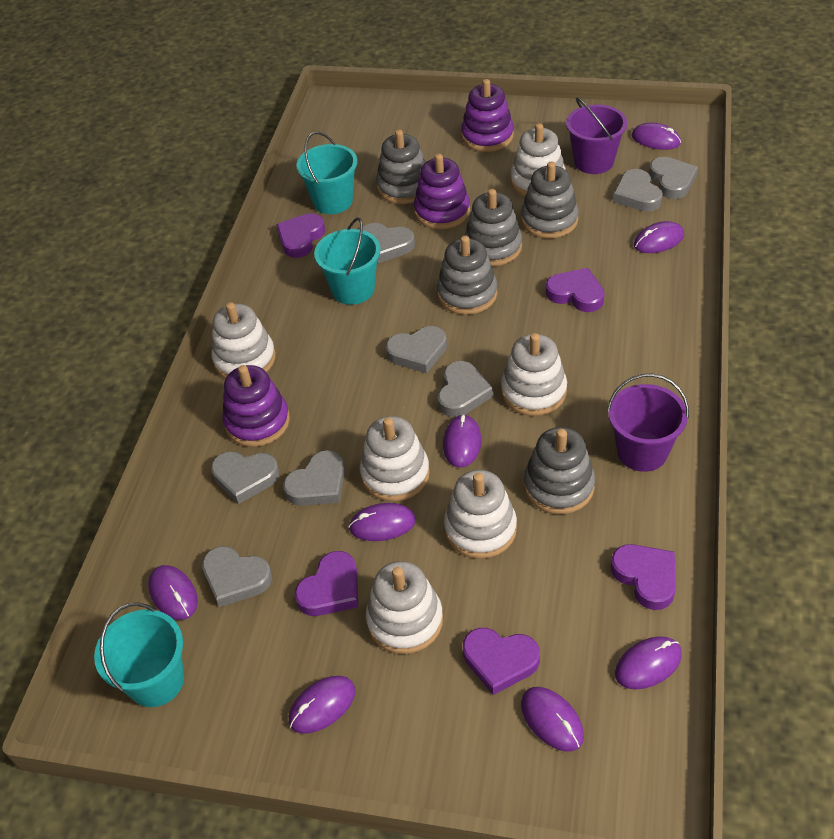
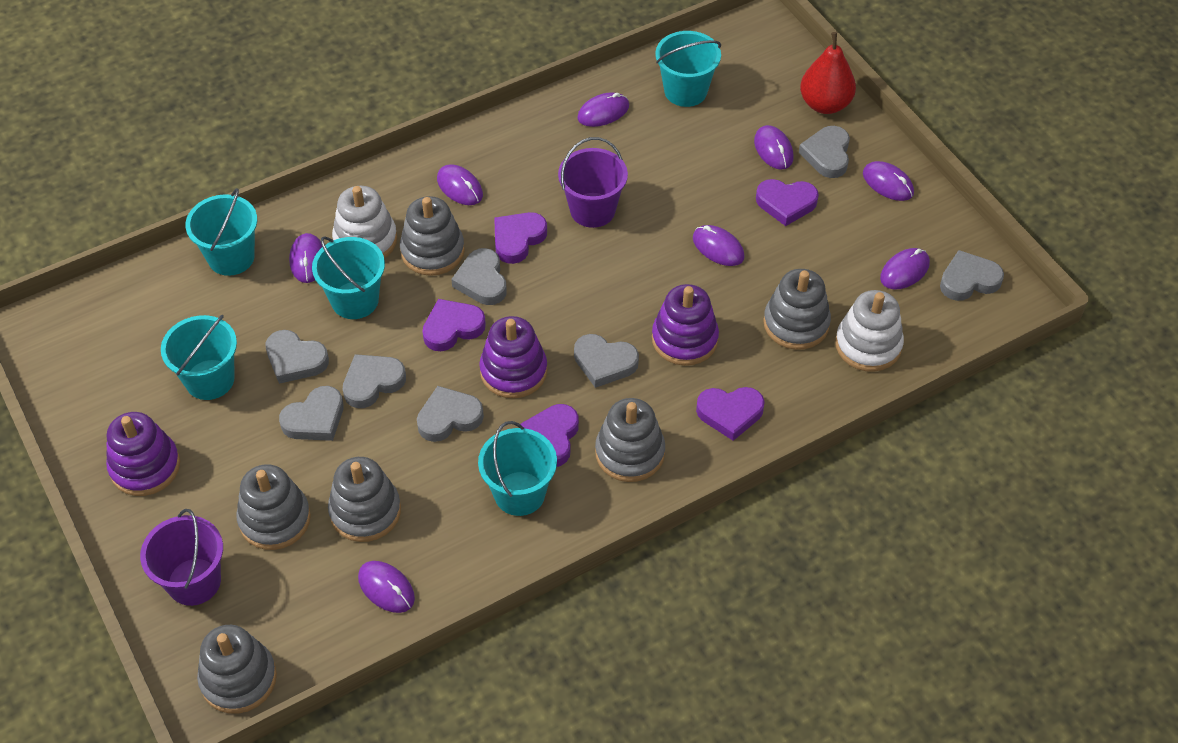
grey stacking toy: [376,130,426,204] [437,236,498,315] [464,189,522,266] [521,162,579,238] [524,427,595,514] = 5 -> [197,625,277,714] [237,464,311,550] [328,457,401,542] [400,196,465,276] [595,398,665,482] [763,269,831,350] = 6
red pear: none = 0 -> [800,32,856,114] = 1
turquoise bucket: [94,602,184,707] [296,132,357,214] [314,218,381,305] = 3 -> [161,315,237,400] [185,188,257,276] [312,236,385,319] [478,421,557,516] [655,31,721,107] = 5
white stacking toy: [211,302,276,379] [360,416,430,502] [366,561,443,654] [444,470,517,559] [501,333,567,416] [511,123,566,196] = 6 -> [332,186,397,258] [835,290,904,372] = 2

